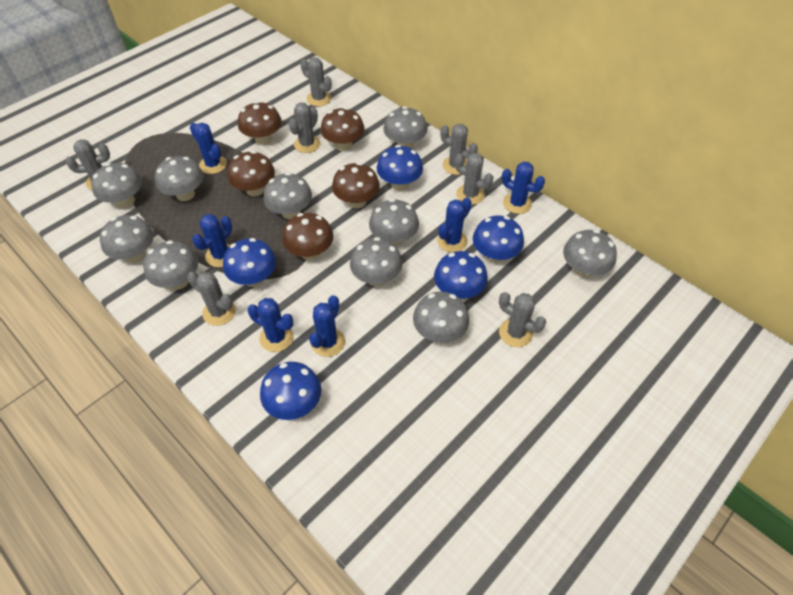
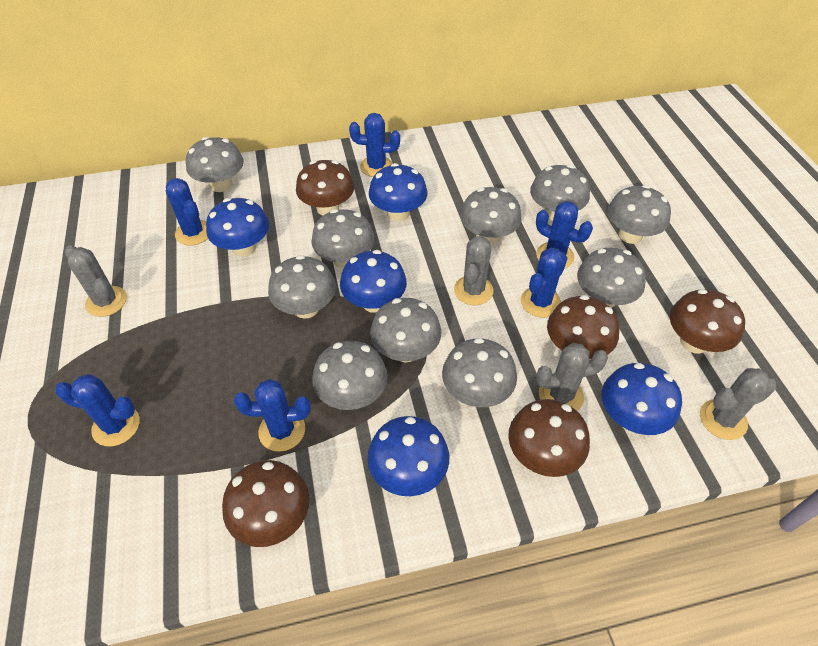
grey cactus: [66,139,110,190] [187,272,236,326] [289,102,320,153] [300,57,332,106] [440,124,478,175] [455,153,493,205] [499,292,546,347] = 7 -> [65,245,127,317] [454,236,494,305] [536,343,608,411] [700,368,777,440] = 4

